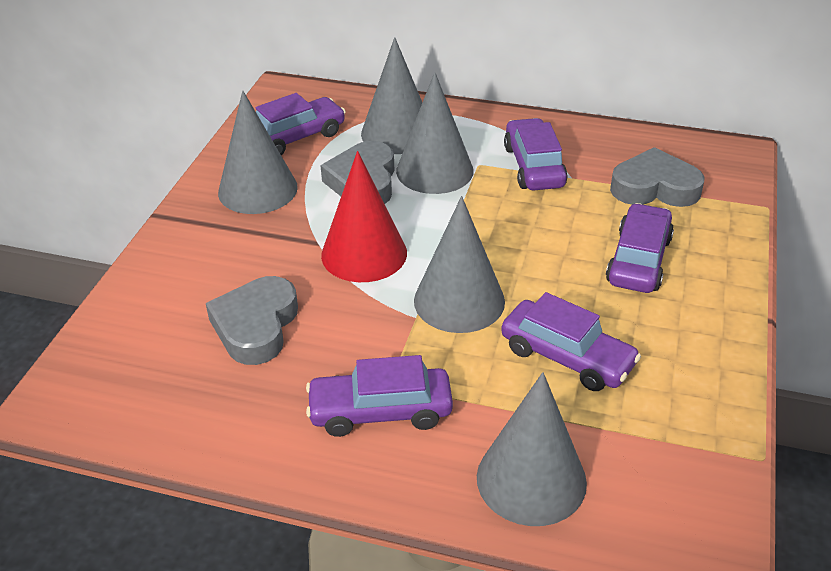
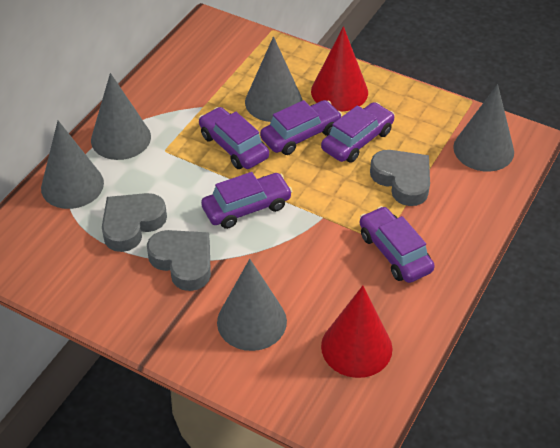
red cone: [321,151,407,282] = 1 -> [311,26,368,112] [321,286,392,378] = 2

